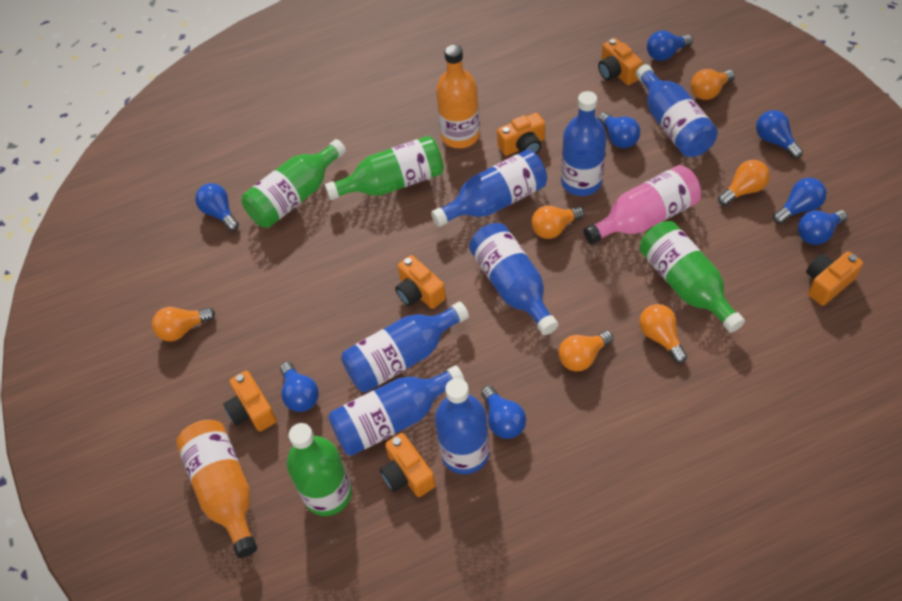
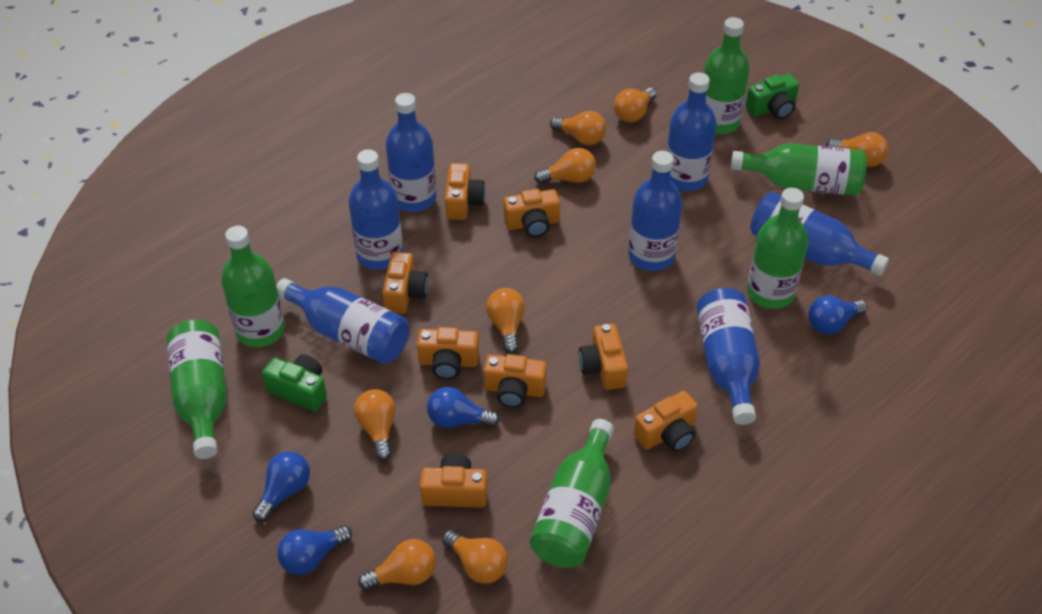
blue light bulb: [195,183,239,231] [280,362,319,412] [481,385,526,439] [598,112,640,148] [647,30,693,61] [756,110,803,159] [773,178,827,224] [798,210,848,245] = 8 -> [252,451,310,522] [277,525,352,575] [427,387,500,428] [808,296,867,334] = 4
green bottle: [242,139,346,228] [287,423,352,516] [325,136,444,200] [639,221,745,333] = 4 -> [167,320,227,459] [221,226,285,347] [530,419,614,568] [704,17,750,134] [731,143,867,196] [747,188,808,309] = 6
green camera: none = 0 -> [262,354,327,412] [746,74,799,119] = 2
orange bottle: [176,420,257,558] [436,45,480,148] = 2 -> none = 0
orange camera: [223,371,277,431] [380,433,436,497] [395,255,446,309] [497,113,545,156] [598,38,643,85] [806,251,863,306] = 6 -> [382,252,428,314] [417,327,479,379] [420,454,487,508] [445,163,486,220] [484,354,547,408] [504,189,560,237] [579,324,628,390] [634,391,698,452] = 8
orange light bulb: [152,307,215,341] [532,206,584,239] [559,331,613,371] [639,304,687,363] [691,69,735,100] [718,160,770,206] = 6 -> [354,389,396,461] [358,539,436,590] [442,530,508,584] [486,288,525,354] [534,148,596,184] [550,111,606,145] [614,88,656,122] [826,132,888,167] = 8
pink bottle: [583,165,701,244] = 1 -> none = 0

